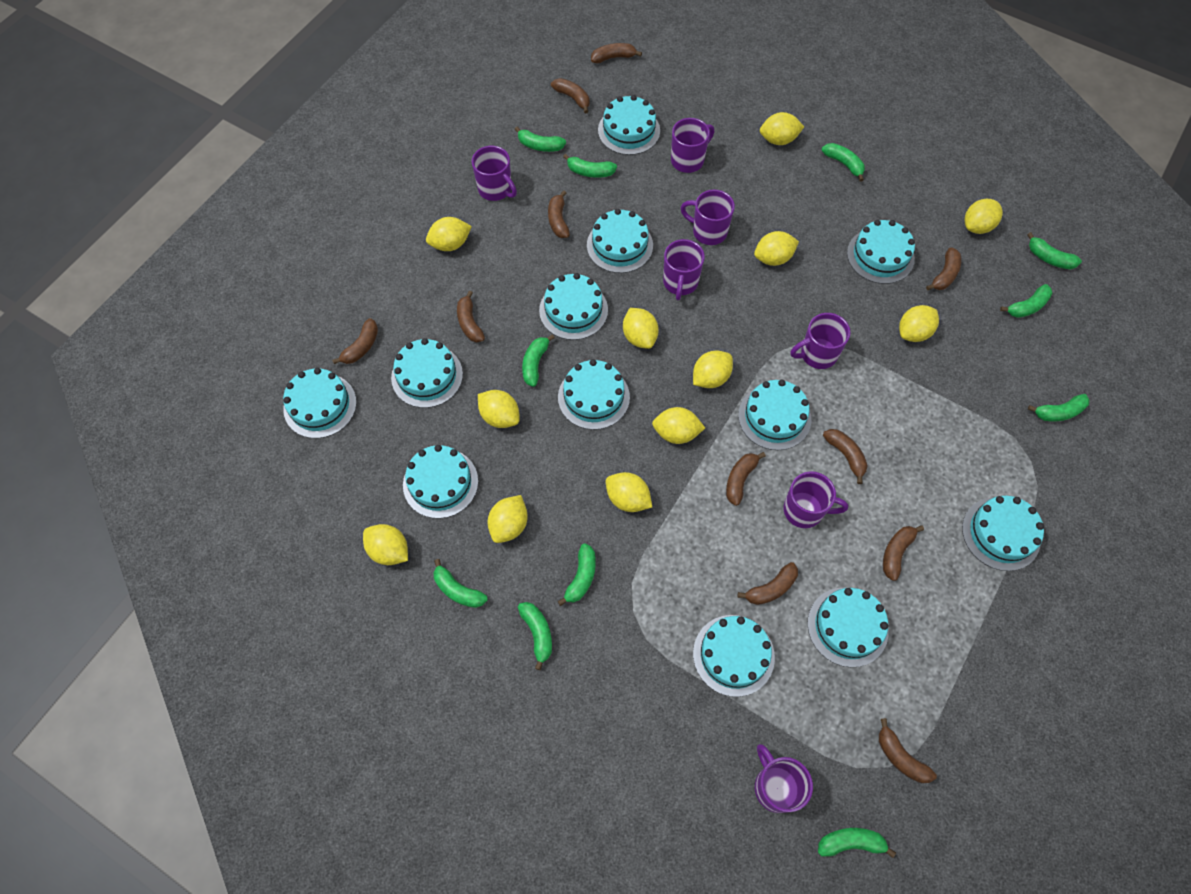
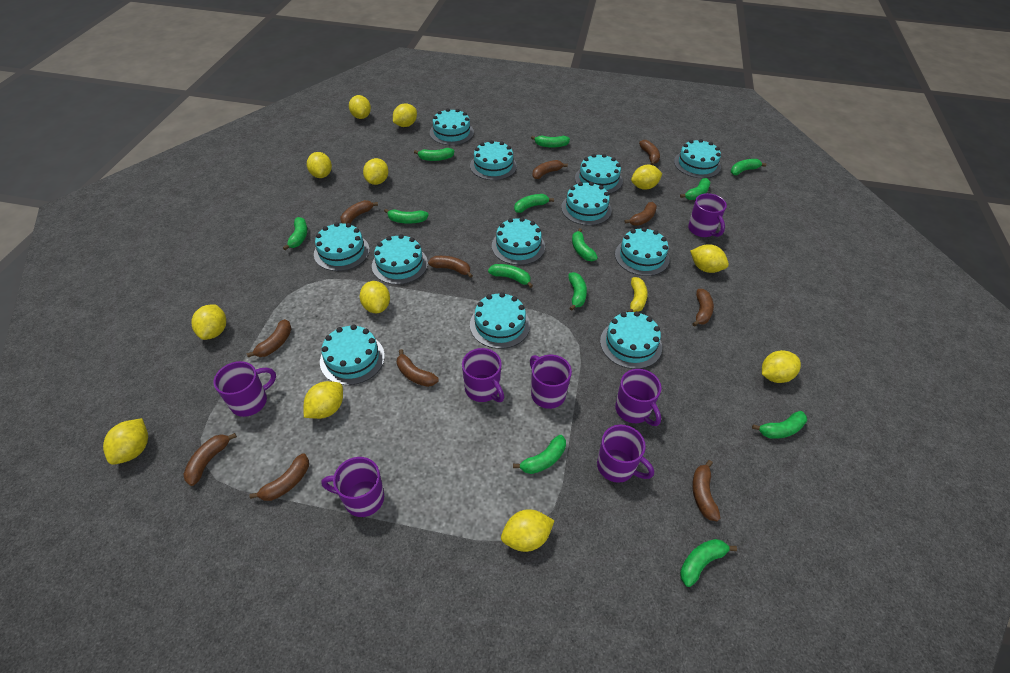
green banana: [434,559,488,608] [515,127,566,152] [518,602,552,670] [522,334,555,387] [557,544,596,606] [563,154,617,178] [818,828,896,858] [822,143,865,182] [1000,284,1053,318] [1027,232,1082,269] [1028,394,1090,421] = 11 -> [283,217,307,250] [384,209,428,224] [414,148,454,161] [488,264,533,288] [513,435,566,474] [514,194,554,213] [531,136,570,148] [568,272,587,311] [572,228,598,261] [680,178,710,200] [680,539,737,587] [731,159,767,175] [752,411,807,439] = 13
yellow banana: none = 0 -> [627,277,648,312] = 1

